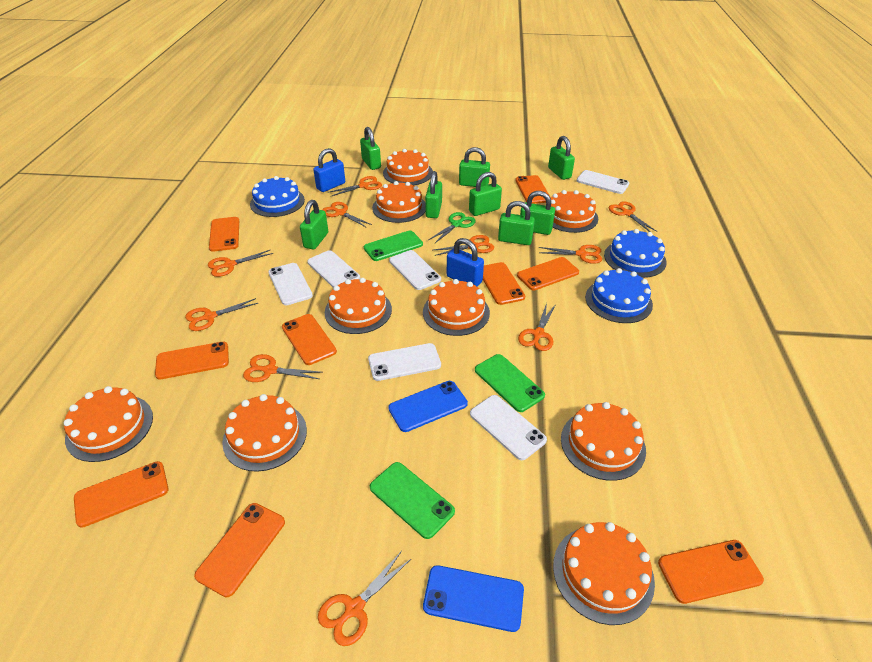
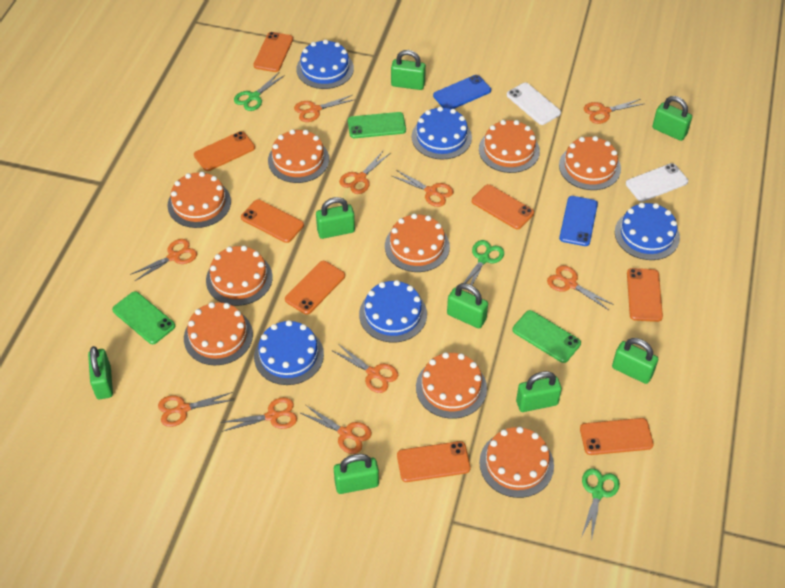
blue cake: [250,176,305,217] [585,268,653,323] [604,229,667,278] = 3 -> [254,320,324,385] [296,39,354,89] [359,280,427,343] [411,106,472,160] [615,203,680,260] = 5
blue padlock: [313,148,345,192] [447,238,484,287] = 2 -> none = 0
green scissors: [428,212,476,244] = 1 -> [234,73,285,111] [464,240,504,292] [582,468,620,542] = 3
orange phone: [74,461,168,528] [155,342,229,380] [194,503,285,597] [209,217,239,252] [282,314,337,365] [483,262,525,305] [515,175,551,204] [517,257,579,290] [658,540,764,604] = 9 -> [194,131,255,171] [241,199,304,243] [253,32,293,72] [285,261,345,315] [397,441,471,482] [472,184,534,229] [580,418,654,455] [627,268,663,322] = 8
white phone: [268,263,313,305] [307,250,360,287] [368,343,441,381] [389,250,441,290] [470,395,547,460] [577,170,629,194] = 6 -> [507,83,561,125] [626,163,688,202] = 2

